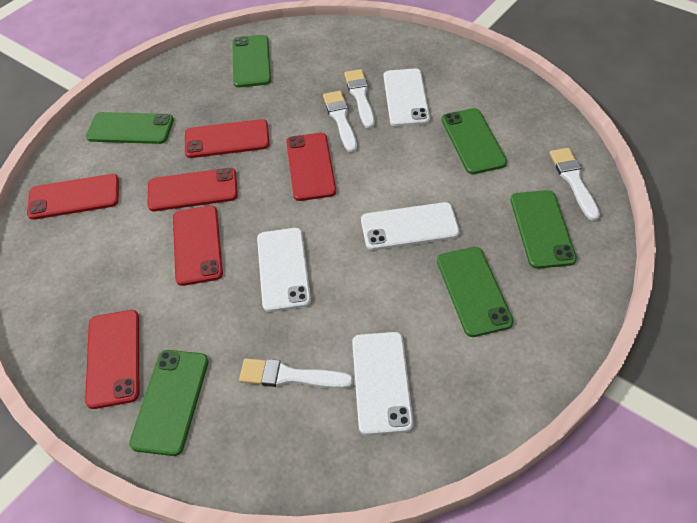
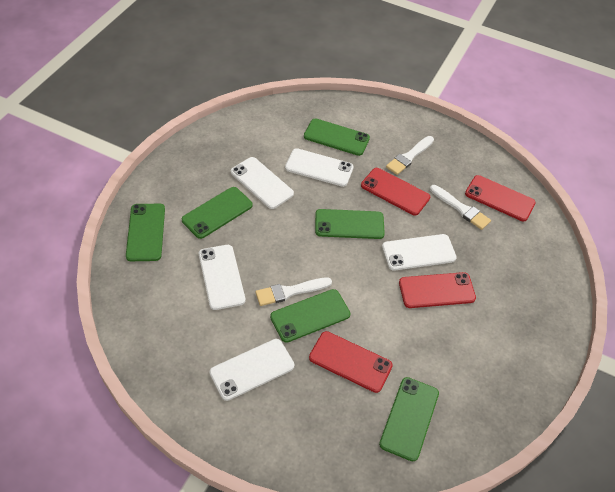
red phone: [27,174,119,220] [85,310,139,409] [147,168,238,211] [173,206,223,286] [185,119,270,158] [286,133,336,201] = 6 -> [309,331,393,393] [361,168,430,215] [399,272,476,308] [465,175,536,221] = 4
white brush: [239,358,354,389] [323,91,357,152] [344,69,375,129] [550,148,600,221] = 4 -> [256,277,332,306] [386,136,434,175] [430,185,491,230] = 3
white phone: [257,228,311,312] [352,332,413,435] [361,202,460,250] [384,69,430,127] = 4 -> [199,245,245,310] [209,339,294,401] [230,157,294,209] [285,148,354,187] [382,234,457,271] = 5

